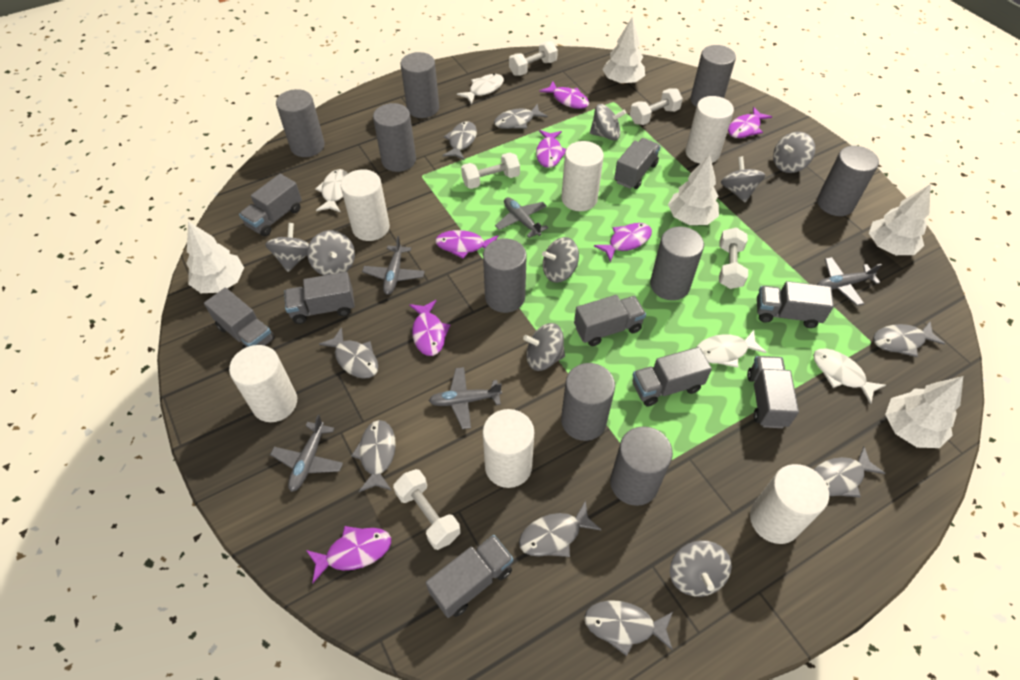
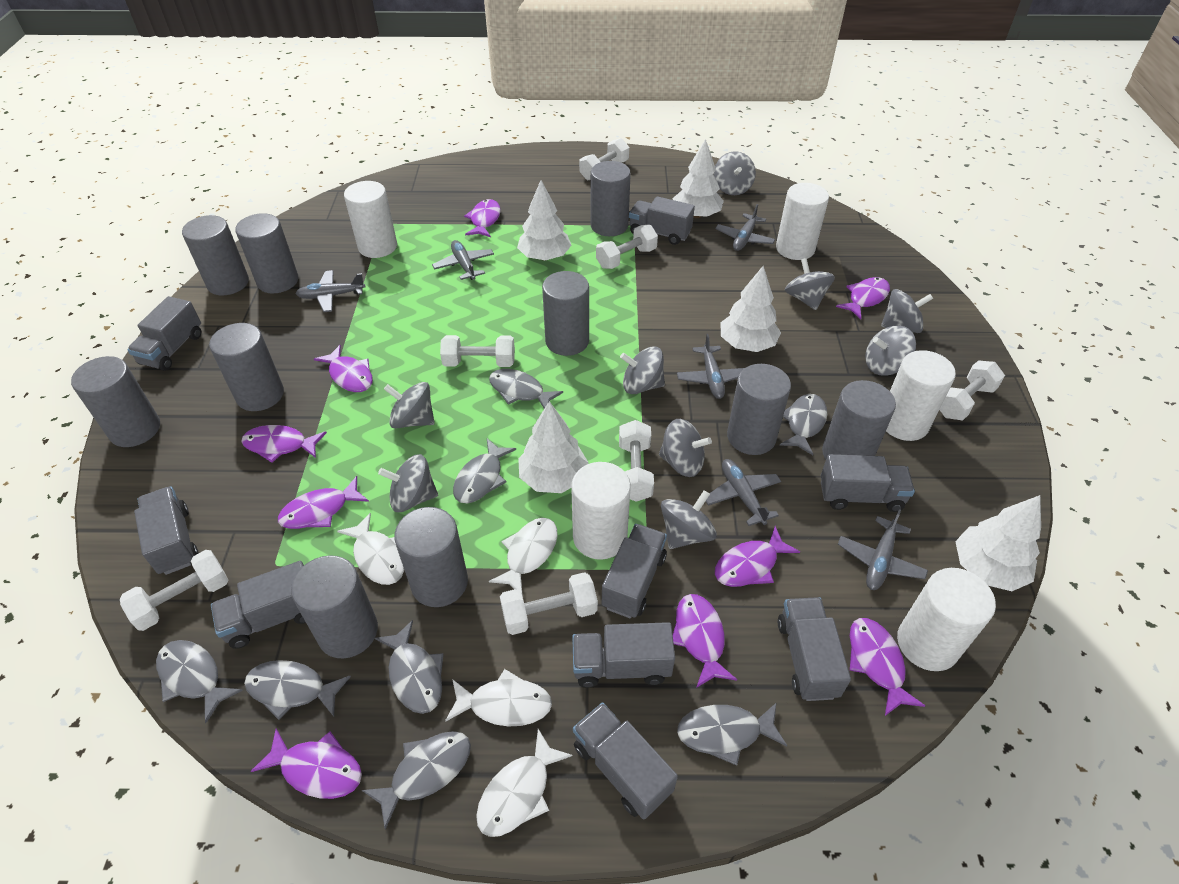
grey cylinder: [276,89,325,157] [373,103,416,172] [401,52,439,118] [483,238,527,313] [561,363,615,441] [610,426,673,506] [650,226,704,300] [690,45,736,107] [817,146,879,216] = 9 -> [71,356,160,447] [182,215,249,296] [209,323,284,411] [235,213,298,293] [291,555,378,659] [394,507,468,607] [542,271,589,356] [591,161,631,236] [727,364,791,455] [822,380,896,459] = 10
grey plane: [270,415,343,492] [362,236,425,295] [429,367,502,429] [495,197,548,238] [817,257,882,306] = 5 -> [296,270,365,312] [432,240,494,280] [677,334,745,399] [706,459,781,526] [715,204,775,251] [838,509,928,590] = 6
grey spinning top: [265,223,309,272] [307,230,355,276] [523,323,565,371] [542,237,579,283] [590,104,626,141] [670,540,732,597] [721,156,765,202] [773,132,815,173] = 8 -> [378,454,438,512] [384,382,435,429] [620,346,665,394] [659,419,712,477] [661,490,717,549] [714,151,756,195] [785,258,835,310] [865,326,916,376] [881,289,933,333] = 9
purple fish: [306,526,391,583] [409,300,450,356] [435,230,499,259] [536,130,566,168] [540,81,589,109] [594,223,652,262] [728,107,772,138] = 7 -> [242,425,327,463] [251,729,362,799] [278,476,369,529] [314,345,373,392] [464,199,501,237] [673,594,737,688] [715,526,800,587] [836,277,890,319] [850,618,925,716] = 9
white cylinder: [229,345,297,422] [341,169,390,241] [482,409,534,488] [561,141,604,211] [685,96,734,164] [750,464,829,544] = 6 -> [344,181,397,258] [571,462,631,560] [776,183,829,260] [886,350,956,441] [897,568,996,671] = 5
white dumbbell: [393,469,460,550] [461,152,520,189] [509,41,558,76] [630,88,683,125] [719,227,748,289] = 5 -> [120,550,228,631] [440,335,515,367] [500,572,598,635] [579,138,629,180] [596,225,658,269] [619,420,654,502] [940,360,1005,421] = 7

